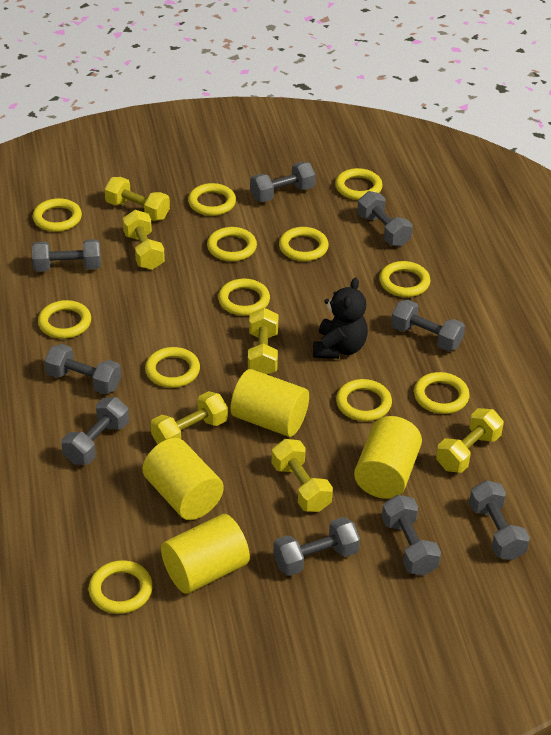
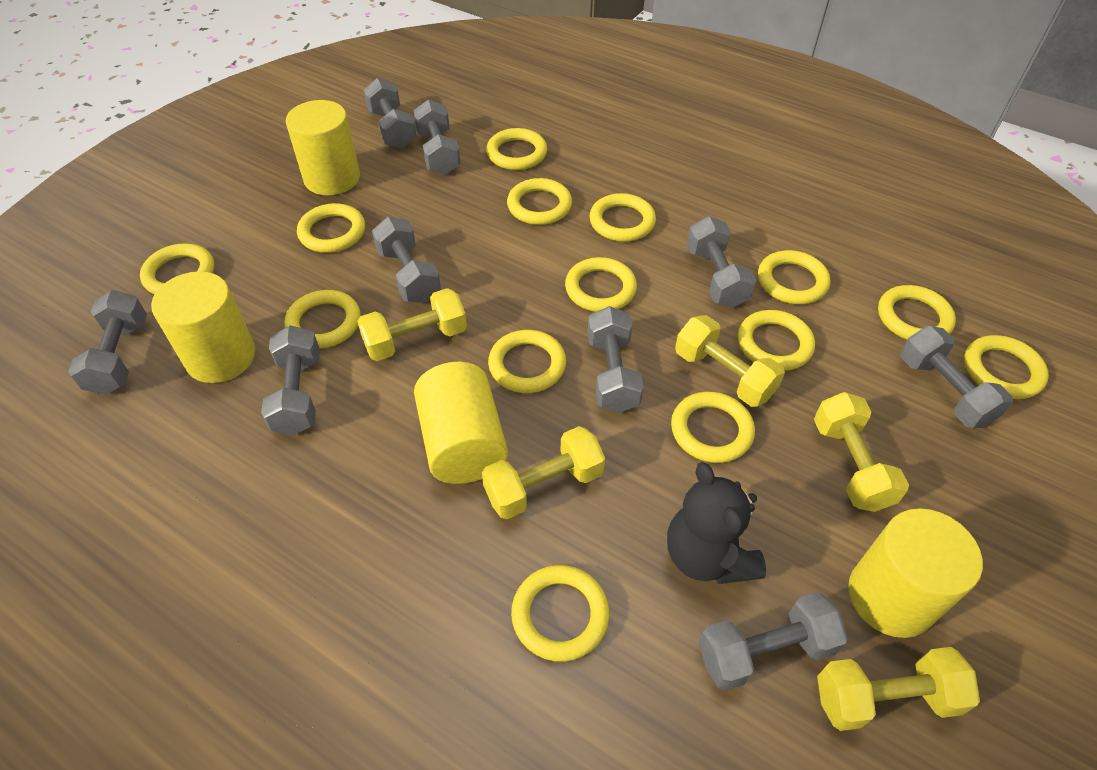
yellow dumbbell: [105,177,170,221] [123,210,165,270] [151,391,228,445] [248,308,278,374] [272,439,333,512] [436,408,504,473] = 6 -> [357,288,467,361] [482,426,605,519] [675,315,785,407] [814,392,909,512] [817,647,980,731] = 5
yellow ring: [33,198,82,232] [38,300,91,339] [89,560,153,614] [145,347,200,388] [188,183,236,216] [207,227,257,262] [218,279,270,316] [279,227,329,261] [335,168,383,200] [336,379,392,421] [379,261,430,297] [414,372,470,414] = 12 -> [140,243,214,295] [284,290,360,348] [297,203,365,253] [486,128,547,170] [488,330,566,393] [507,178,572,225] [511,565,610,662] [565,257,637,312] [589,193,656,242] [671,392,755,463] [738,310,815,371] [758,250,830,304] [878,285,956,340] [964,335,1049,399] = 14

